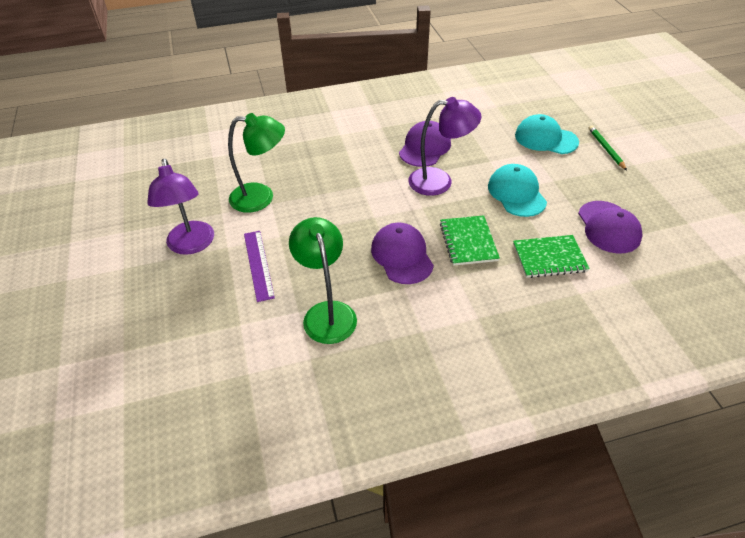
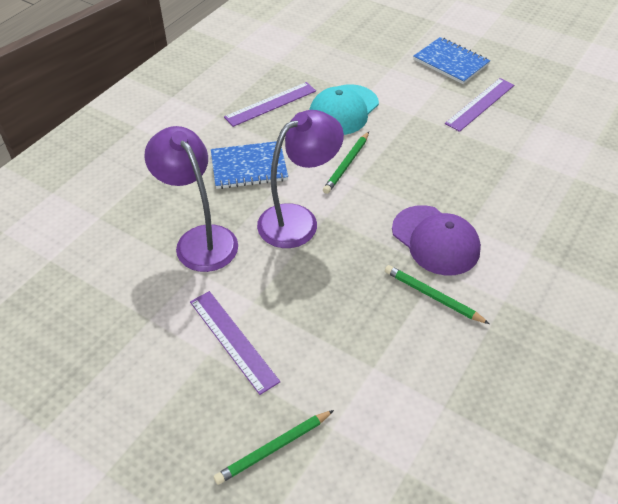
blue notebook: none = 0 -> [211,141,288,189] [413,37,490,84] = 2
green lamp: [228,113,285,213] [289,217,357,344] = 2 -> none = 0
green notebook: [440,215,500,266] [513,235,590,278] = 2 -> none = 0
green pencil: [589,125,627,170] = 1 -> [214,410,334,485] [323,132,369,194] [385,265,490,324] = 3
purple cap: [371,223,434,284] [399,121,451,167] [578,201,643,253] = 3 -> [392,205,481,275] = 1
purple ruler: [244,231,275,302] = 1 -> [190,291,280,395] [224,82,316,127] [445,78,514,132] = 3
turquoise cap: [488,164,547,217] [515,114,579,154] = 2 -> [309,84,379,135] = 1

